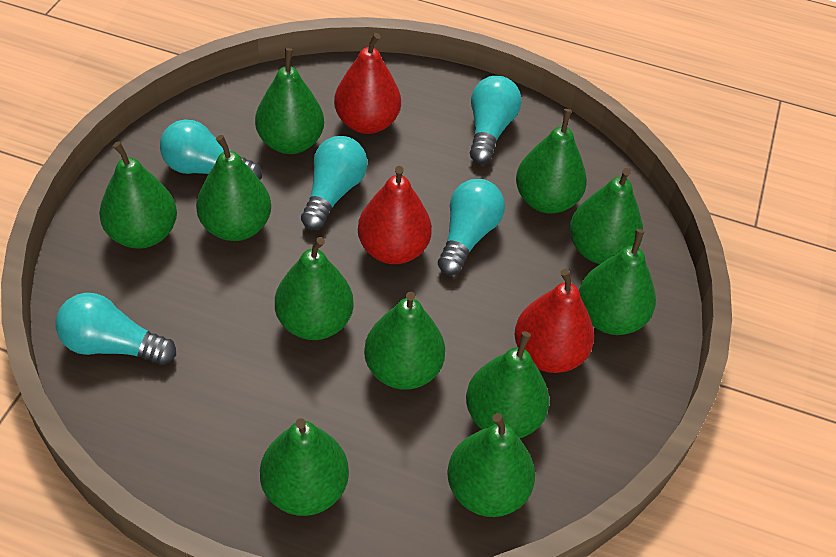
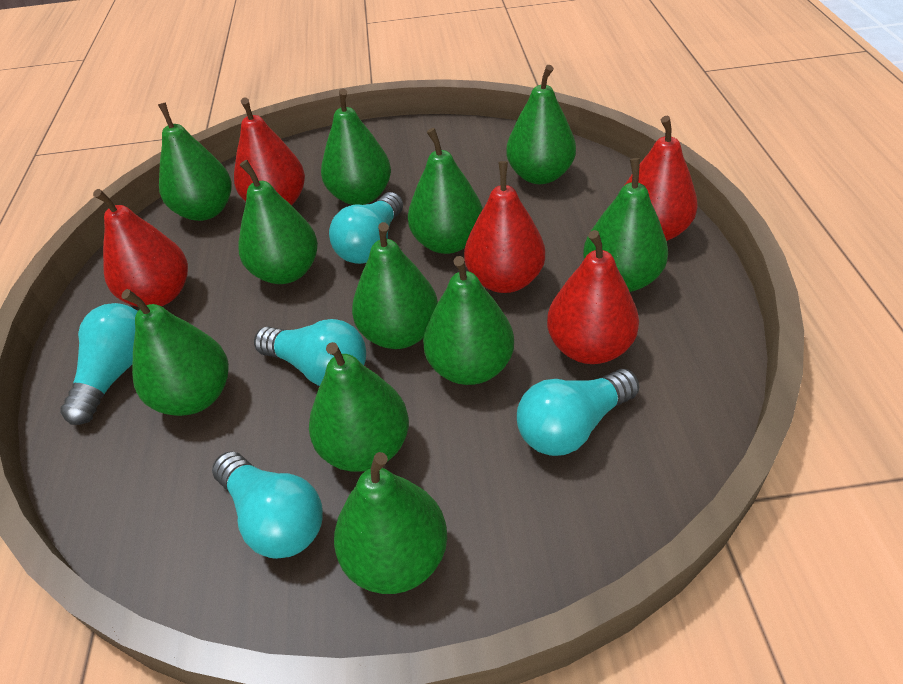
red pear: [334,33,401,134] [358,166,432,264] [515,269,594,373] = 3 -> [93,189,188,307] [234,98,305,205] [464,161,545,293] [547,230,639,364] [624,116,697,241] = 5

